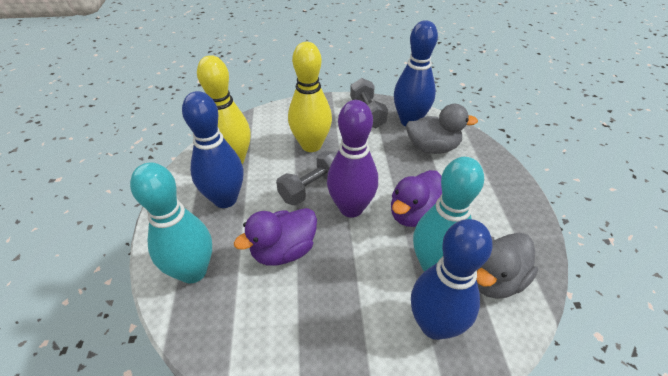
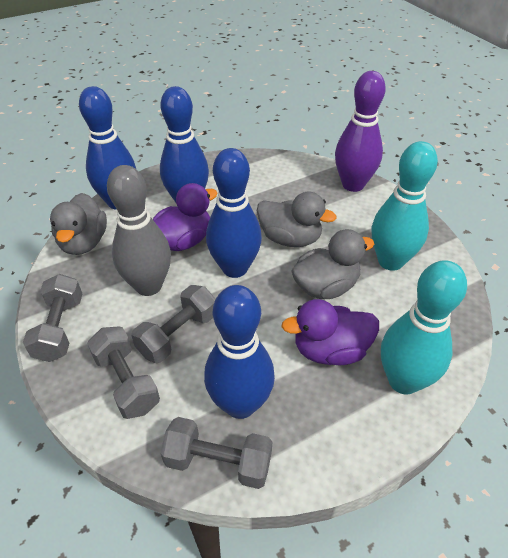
blue bowling pin: [182,91,243,208] [394,20,438,126] [411,219,493,340] = 3 -> [79,86,136,210] [160,86,209,202] [204,285,275,419] [206,148,262,278] = 4
grey bowling pin: none = 0 -> [107,165,171,296] = 1
grey duck: [406,104,478,154] [477,233,538,299] = 2 -> [50,193,107,255] [257,191,337,247] [292,229,374,299] = 3
grey dumbbell: [276,151,337,205] [350,78,388,128] = 2 -> [23,274,82,362] [87,326,160,419] [131,285,216,363] [160,417,272,489] = 4
yellow bowling pin: [197,55,251,164] [288,42,332,152] = 2 -> none = 0

